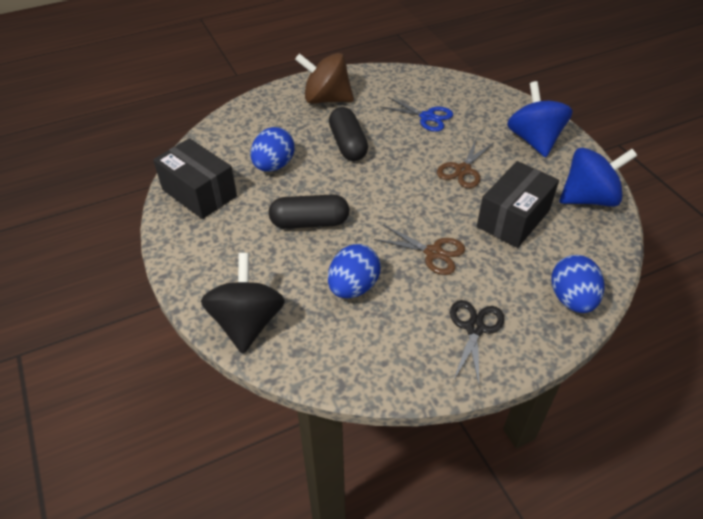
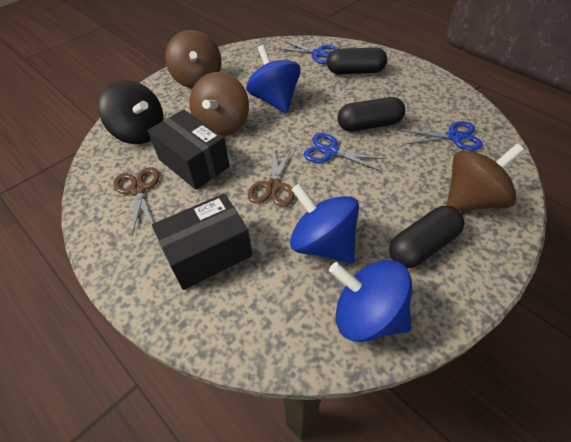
black capsule: [269,194,349,229] [329,107,368,161] = 2 -> [327,48,387,74] [337,97,405,132] [389,206,465,268] = 3
black scissors: [450,300,505,385] = 1 -> none = 0
blue egg: [250,127,294,172] [328,244,381,299] [551,255,605,313] = 3 -> none = 0
blue scissors: [380,97,453,132] = 1 -> [278,41,338,64] [304,133,385,171] [402,121,483,150] = 3
blue spinning top: [507,81,573,157] [560,148,637,207] = 2 -> [246,45,301,114] [290,183,359,264] [329,260,412,342] = 3
brown spinning top: [295,53,354,104] = 1 -> [165,30,221,88] [189,72,249,136] [446,144,524,211] = 3

